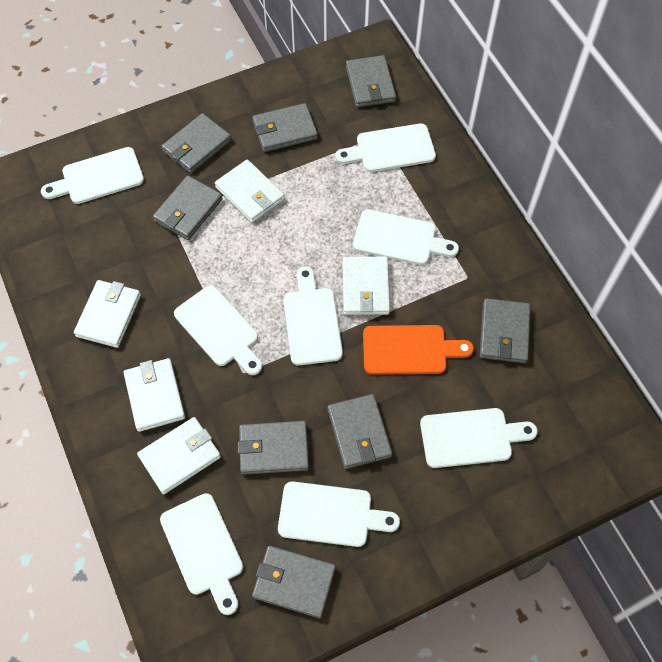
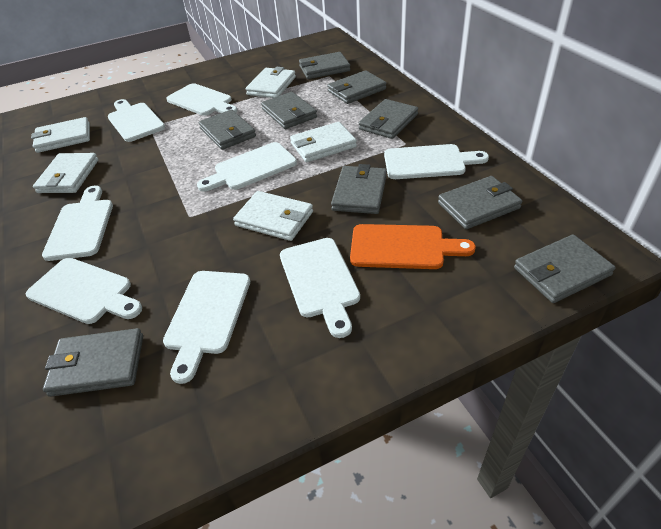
grey wallet: [153,176,223,240] [161,113,231,173] [237,421,309,475] [252,103,318,152] [252,546,336,618] [328,394,393,469] [346,55,396,107] [479,298,531,363] = 8 -> [43,328,143,397] [199,109,256,150] [261,92,317,129] [299,52,350,79] [327,70,386,104] [331,164,387,214] [359,99,418,139] [438,176,522,229] [514,234,616,303] = 9

